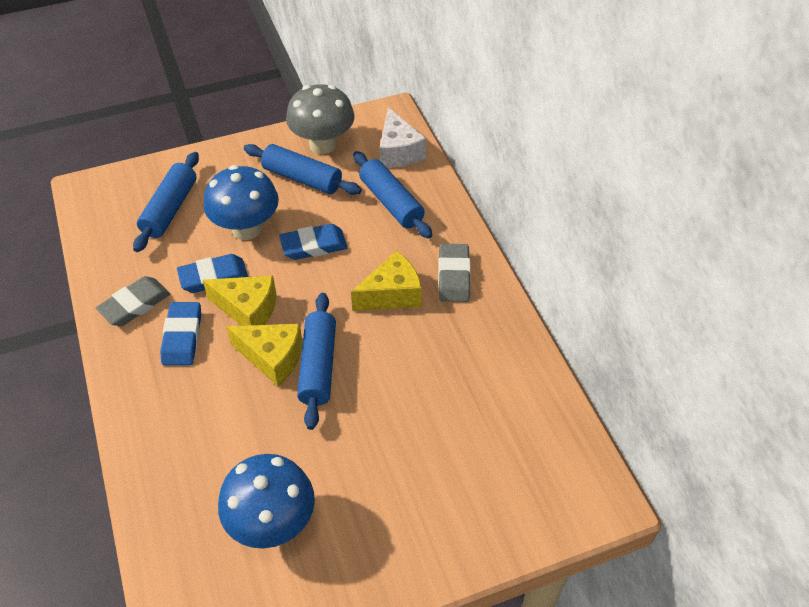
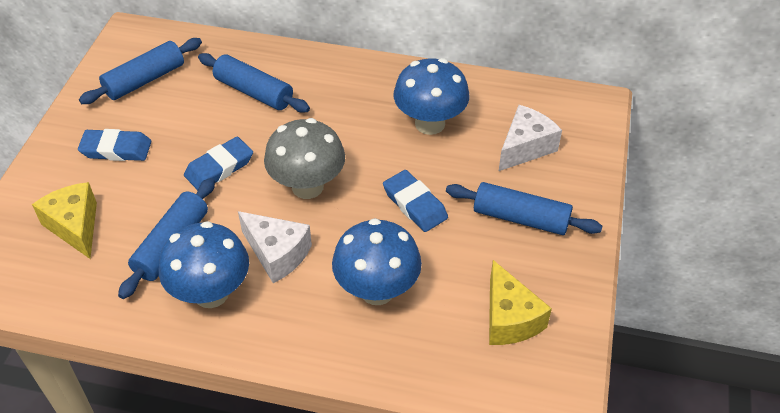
blue mushroom: [204,165,279,240] [218,454,315,548] = 2 -> [159,221,249,308] [332,218,422,305] [394,58,470,135] = 3
grey eraser: [96,276,170,326] [438,244,471,302] = 2 -> none = 0
white cheese: [380,108,426,168] = 1 -> [238,211,312,283] [499,105,562,171] = 2
yellow cheese: [203,276,277,326] [226,324,303,387] [351,251,422,311] = 3 -> [32,182,97,259] [489,260,552,345] = 2

